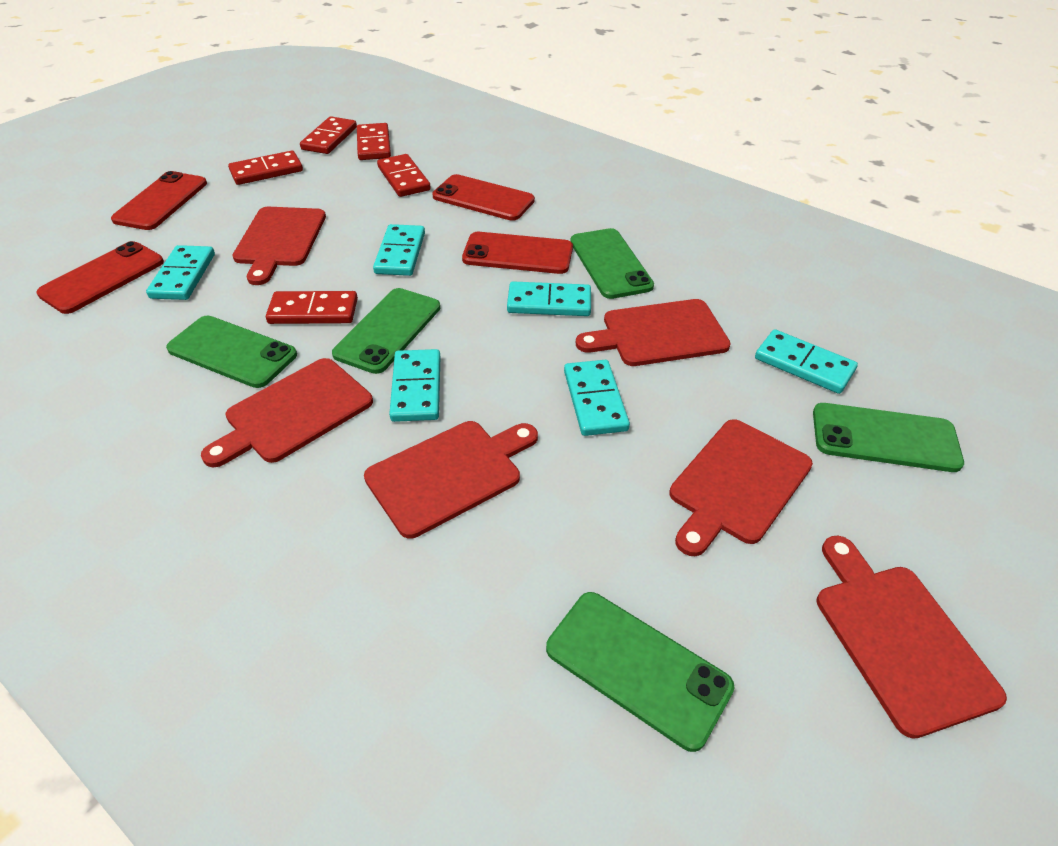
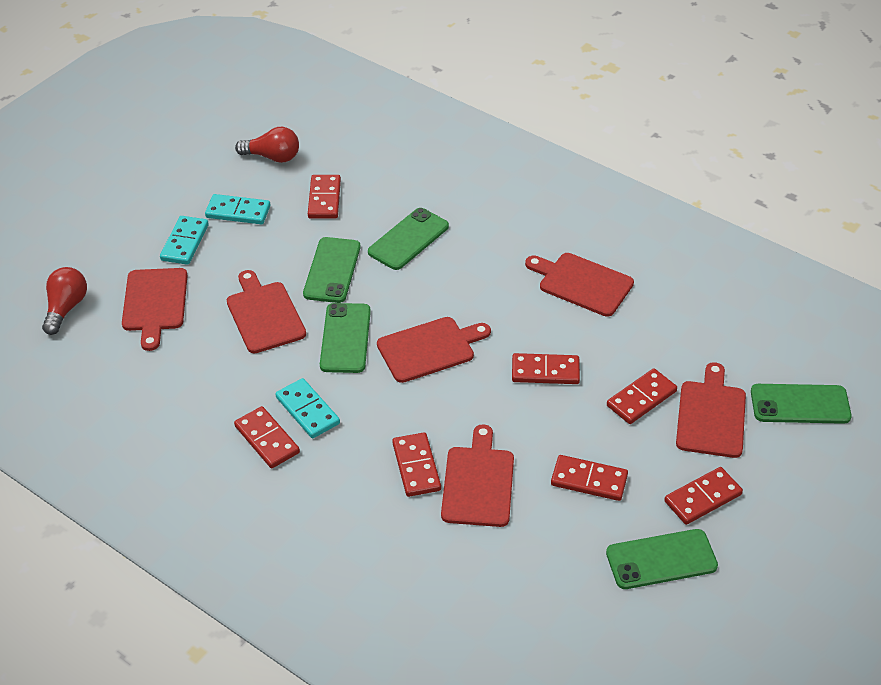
red domino: [228,150,303,185] [266,291,358,324] [300,116,357,154] [357,123,391,160] [377,154,431,197] = 5 -> [234,406,300,468] [308,175,341,219] [392,432,441,497] [512,353,580,384] [551,455,628,501] [607,368,677,424] [664,467,743,525] = 7
red light bulb: none = 0 -> [42,267,87,335] [235,127,299,163] = 2
red phone: [36,241,164,314] [111,171,207,230] [432,174,535,221] [462,232,573,274] = 4 -> none = 0
turquoise domino: [146,245,215,300] [373,224,425,276] [389,349,441,422] [507,281,591,316] [564,360,630,436] [755,329,858,394] = 6 -> [160,216,209,265] [205,194,270,224] [276,378,340,438] = 3

